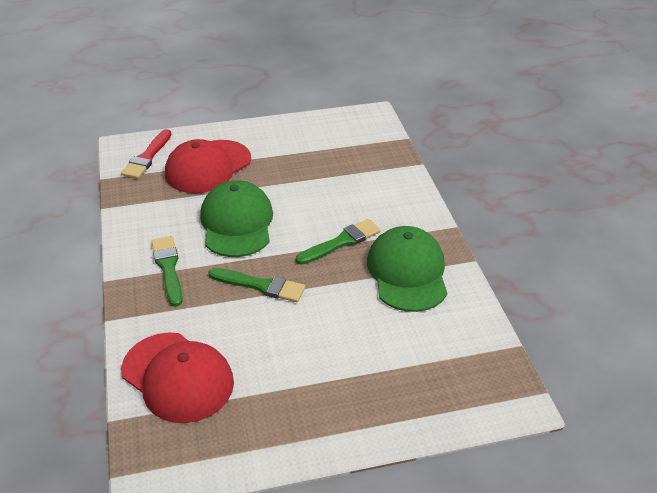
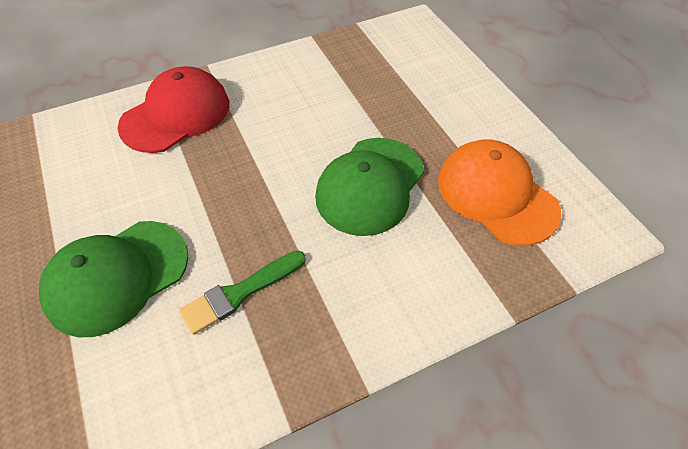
green brush: [151,236,183,307] [208,268,305,302] [296,219,381,265] = 3 -> [179,250,306,335] = 1
orange cap: none = 0 -> [438,140,561,246] = 1
red brush: [121,129,171,179] = 1 -> none = 0
red cap: [121,332,234,423] [165,139,251,193] = 2 -> [117,66,229,153] = 1

